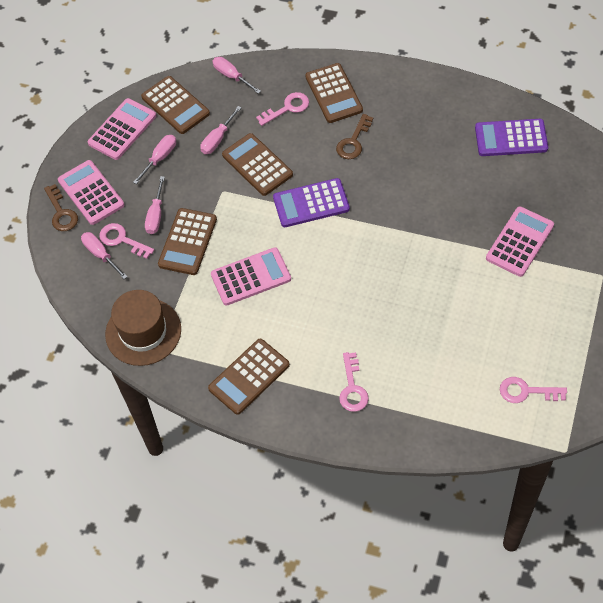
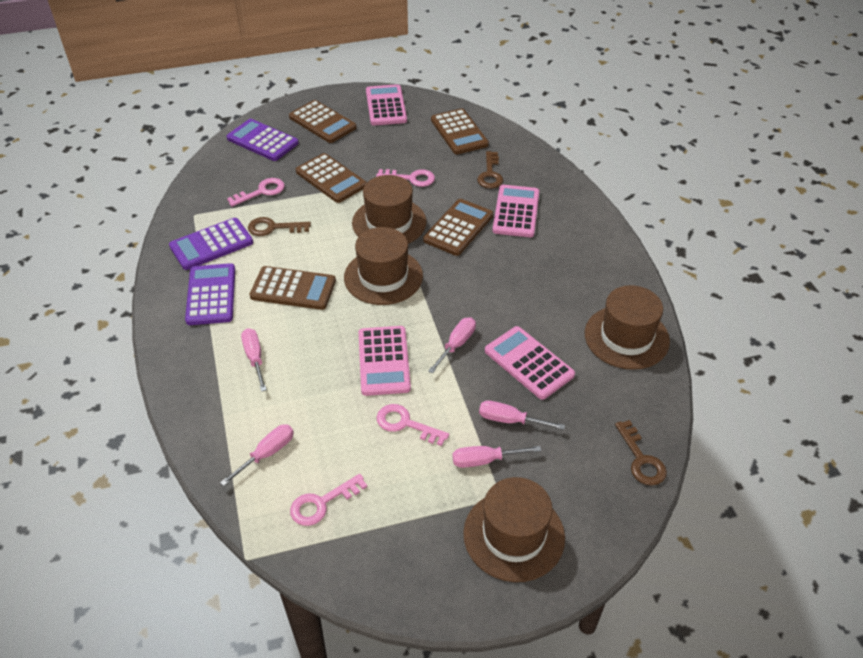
brown hat: [105,290,181,366] = 1 -> [344,227,423,305] [352,175,426,244] [463,477,565,582] [585,285,670,370] = 4
brown key: [44,184,78,231] [336,114,373,159] = 2 -> [248,217,311,236] [477,151,503,189] [615,420,667,486] = 3
purple calculator: [273,178,350,227] [475,119,548,156] = 2 -> [169,218,253,270] [185,263,235,325] [227,119,299,161] = 3

